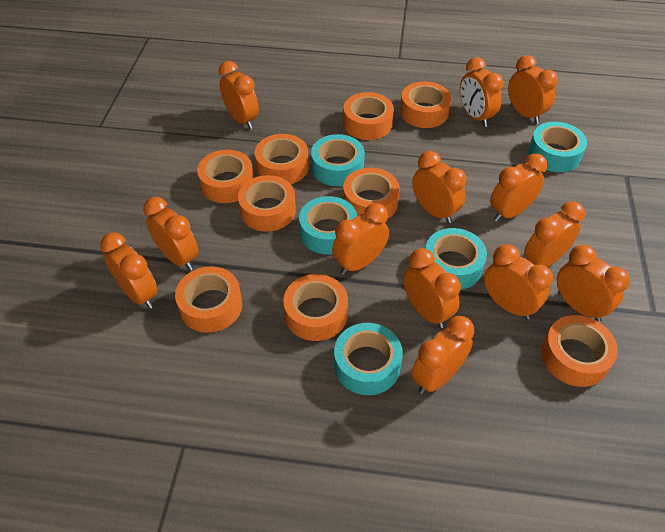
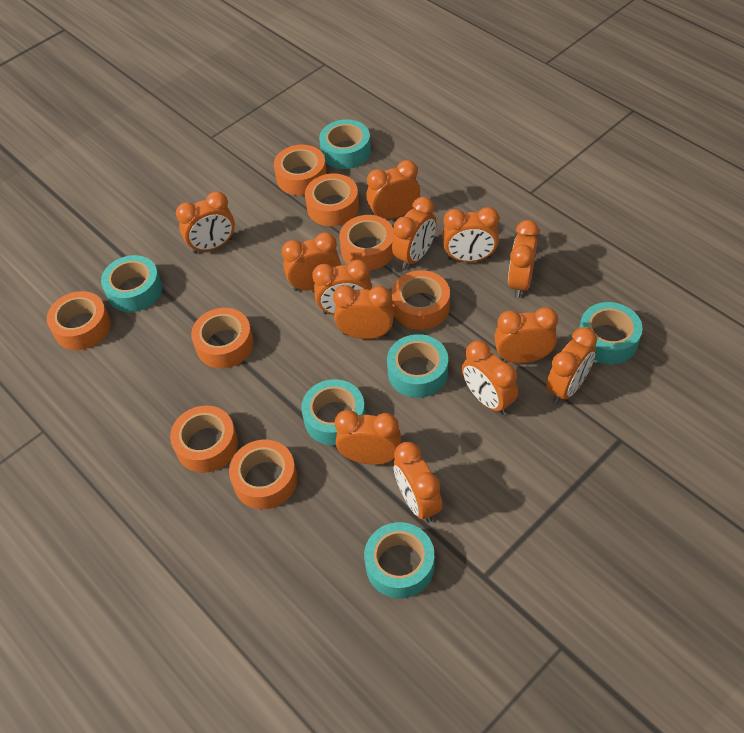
orange tape: [175,266,242,333] [197,150,254,203] [238,175,296,232] [255,134,309,184] [283,274,348,341] [343,92,394,140] [343,168,400,219] [400,81,451,128] [541,315,618,387] = 9 -> [47,291,111,350] [170,405,238,473] [191,308,254,368] [229,440,298,509] [274,145,327,195] [305,173,359,226] [339,215,394,270] [392,270,450,330] = 8
turquoise tape: [299,196,357,255] [311,134,365,186] [334,323,403,395] [425,228,487,289] [528,122,587,172] = 5 -> [101,255,162,312] [301,379,366,445] [319,119,371,169] [364,522,435,599] [387,334,448,398] [579,302,642,364] = 6

